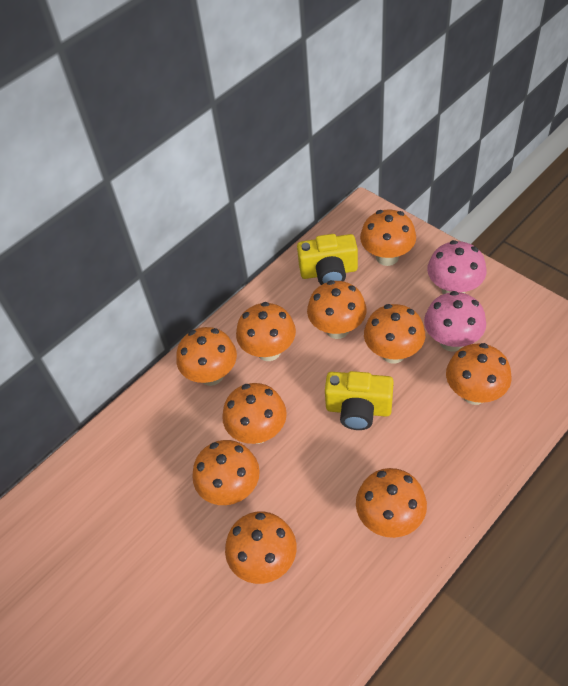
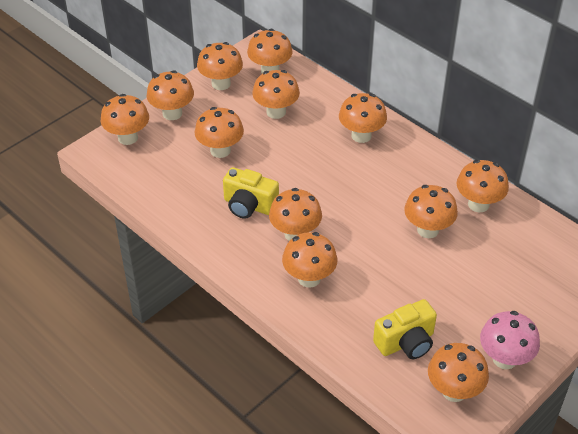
orange mushroom: [176,327,237,386] [192,440,260,505] [222,383,287,444] [225,511,297,584] [236,302,296,361] [307,280,367,339] [356,468,427,538] [360,209,416,266] [364,304,425,363] [446,343,511,405] = 10 -> [101,94,149,145] [147,70,194,120] [195,107,244,158] [197,42,243,90] [247,29,293,74] [252,70,300,119] [269,188,322,241] [282,232,337,288] [339,93,387,143] [404,185,458,238] [428,343,489,402] [457,160,509,212] = 12
pink mushroom: [424,291,486,351] [427,240,486,294] = 2 -> [480,311,540,369] = 1

